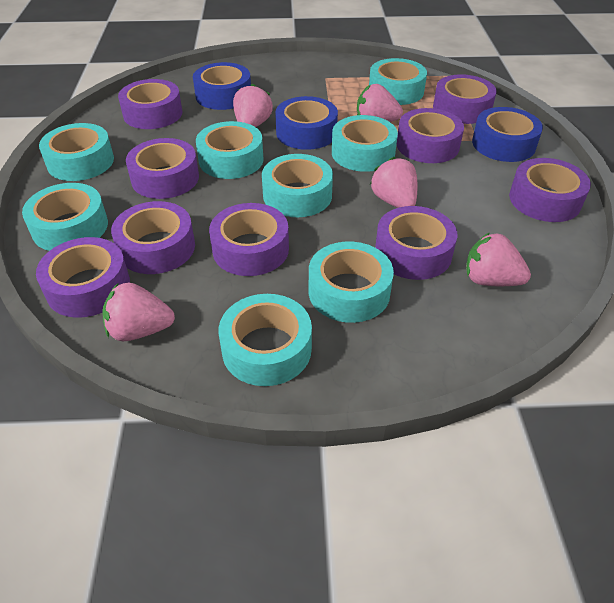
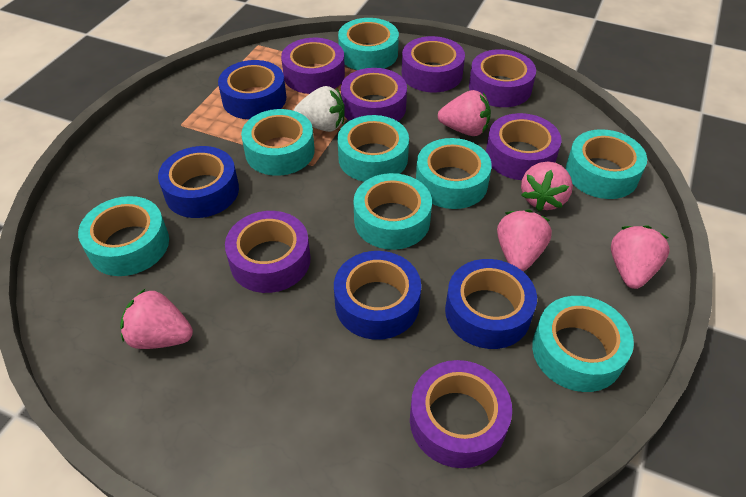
blue tape: [193,62,251,110] [275,96,338,150] [472,107,543,162] = 3 -> [158,146,239,218] [218,60,286,120] [334,251,421,340] [445,259,537,349] = 4
purple tape: [36,237,130,318] [111,201,195,274] [118,79,183,129] [126,138,199,199] [209,203,289,276] [375,206,458,280] [397,108,464,163] [433,74,497,124] [509,158,591,222] = 9 -> [225,211,311,293] [281,38,345,94] [341,68,407,121] [402,36,465,92] [410,360,512,468] [469,49,536,107] [486,113,561,180] = 7
white strawberry: none = 0 -> [294,86,345,132] = 1

